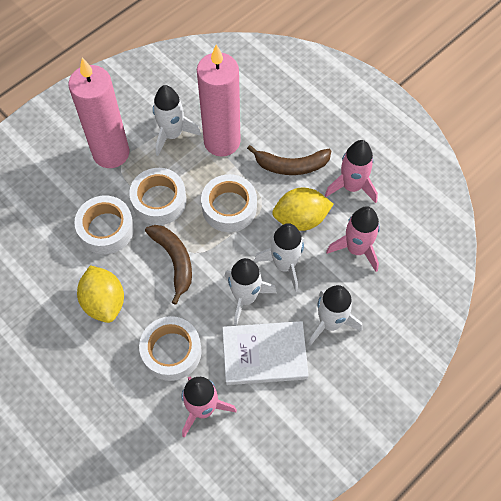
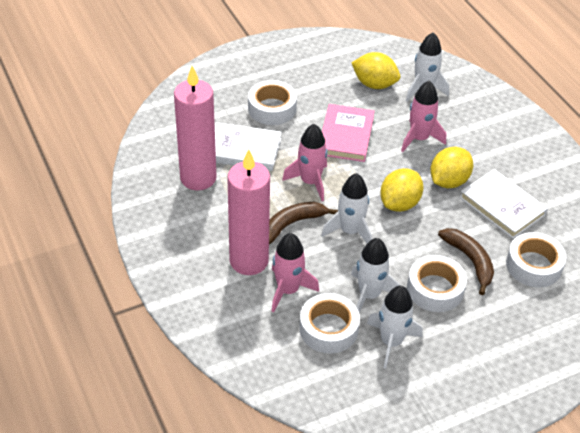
pink book: none = 0 -> [322,104,375,162] = 1
white book: [222,321,309,385] = 1 -> [215,122,282,171] [459,169,548,239] = 2
yellow lemon: [77,265,124,323] [272,187,334,231] = 2 -> [352,52,400,89] [380,168,424,212] [430,147,473,188] = 3

